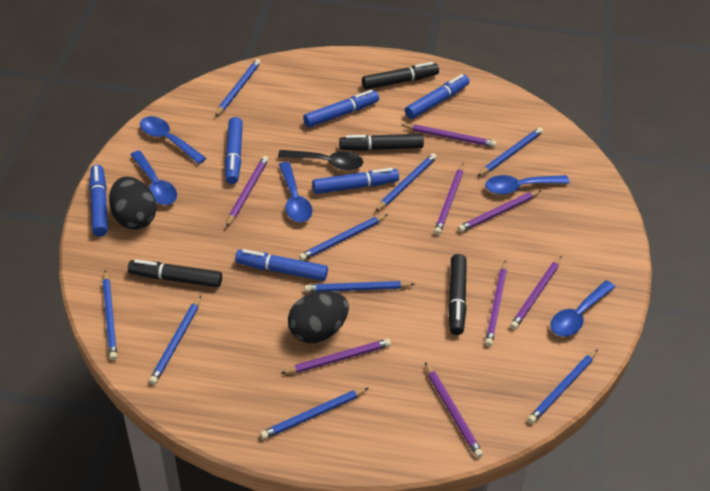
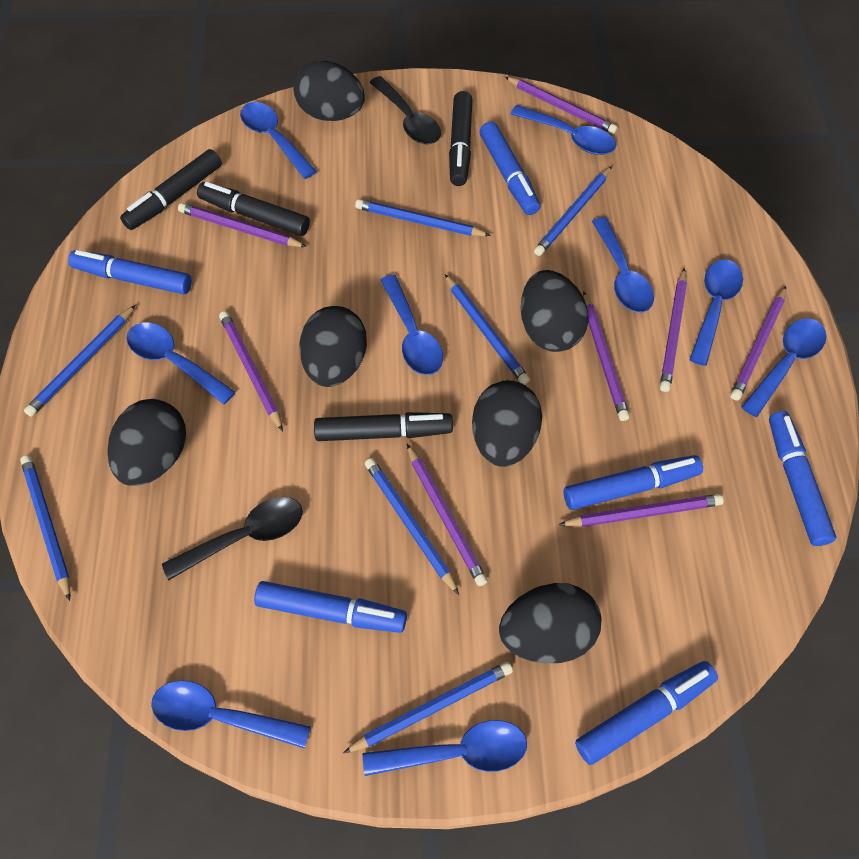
black egg: [109,177,157,230] [288,291,349,343] = 2 -> [108,399,186,486] [293,61,365,121] [299,306,367,387] [472,380,542,467] [499,583,602,663] [521,270,589,352] = 6
black spoon: [278,150,363,170] = 1 -> [162,497,303,580] [369,76,441,144] = 2
blue pencil: [103,270,117,360] [149,296,201,385] [215,59,261,117] [260,388,368,439] [299,214,388,261] [304,281,415,292] [375,153,437,212] [478,127,543,176] [528,349,598,424] = 9 -> [20,455,71,601] [24,305,136,417] [343,662,513,753] [355,199,491,236] [365,458,459,595] [445,274,530,385] [534,166,612,256] = 7
blue spoon: [130,150,177,205] [140,116,206,164] [279,162,312,222] [485,175,570,195] [550,280,615,337] = 5 -> [127,323,235,405] [151,680,311,749] [240,102,317,179] [363,720,527,776] [380,274,443,375] [510,105,616,155] [592,217,654,313] [689,260,743,366] [741,318,827,417] = 9

